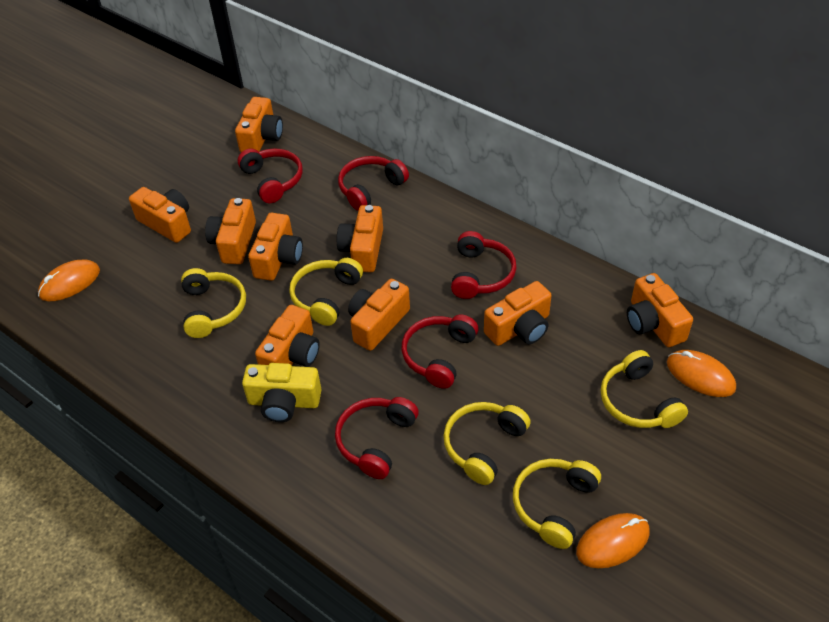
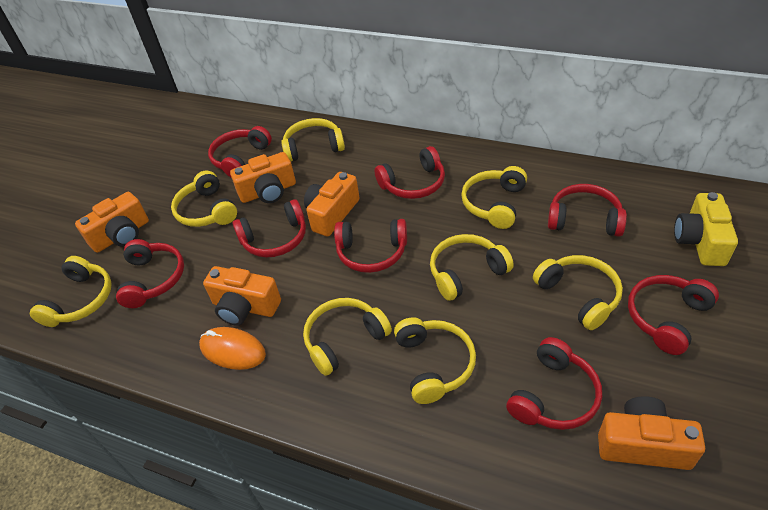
orange camera: [129,187,191,243] [205,198,256,264] [235,97,283,152] [248,213,303,281] [255,305,320,367] [337,205,383,272] [348,279,410,351] [484,281,552,346] [627,273,693,347] = 9 -> [75,192,149,253] [203,266,281,326] [230,152,296,203] [304,172,360,237] [598,396,705,470] = 5
orange mouse: [38,259,100,301] [576,513,650,568] [667,350,736,397] = 3 -> [199,327,266,370] = 1
red headphones: [238,148,303,203] [335,397,419,479] [338,156,409,211] [402,315,478,389] [451,231,516,299] = 5 -> [116,239,184,308] [208,126,272,177] [233,199,306,258] [334,219,407,273] [375,146,445,199] [506,337,602,430] [548,184,627,237] [628,275,719,355] = 8
yellow headphones: [181,268,246,338] [289,258,363,326] [443,402,530,485] [513,459,601,549] [601,350,688,428] = 5 -> [30,256,112,327] [171,171,237,227] [281,118,345,161] [303,298,392,376] [394,317,476,404] [430,234,514,301] [461,166,527,229] [533,255,623,330] = 8

